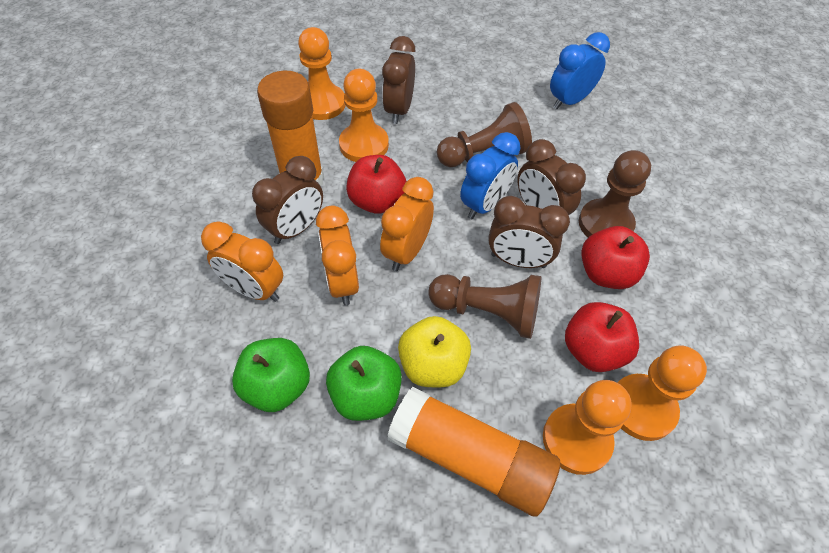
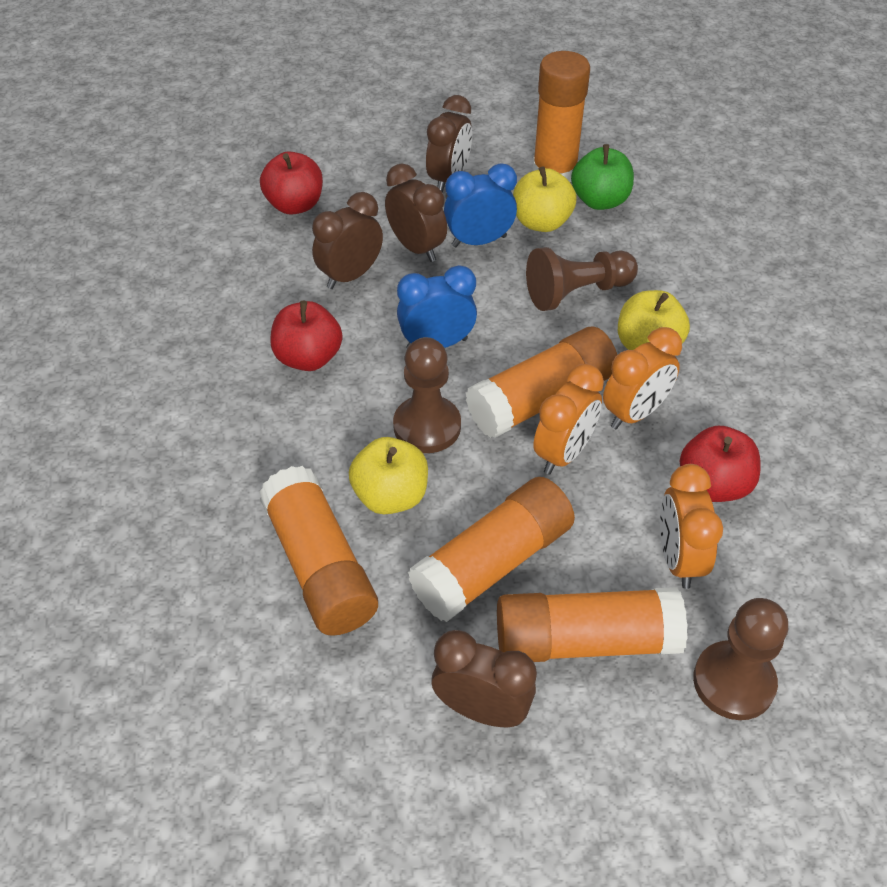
green apple: [232,338,310,412] [326,346,402,421] = 2 -> [571,144,634,210] = 1
orange glue stick: [257,70,324,186] [387,387,560,517] = 2 -> [259,466,378,636] [408,477,575,622] [466,327,617,438] [497,587,688,662] [532,51,590,182] = 5
orange pawn: [298,27,346,120] [339,69,389,162] [543,380,632,475] [618,345,707,441] = 4 -> none = 0
yellow apple: [398,316,471,387] = 1 -> [349,437,428,514] [513,166,577,232] [618,290,690,350] = 3

